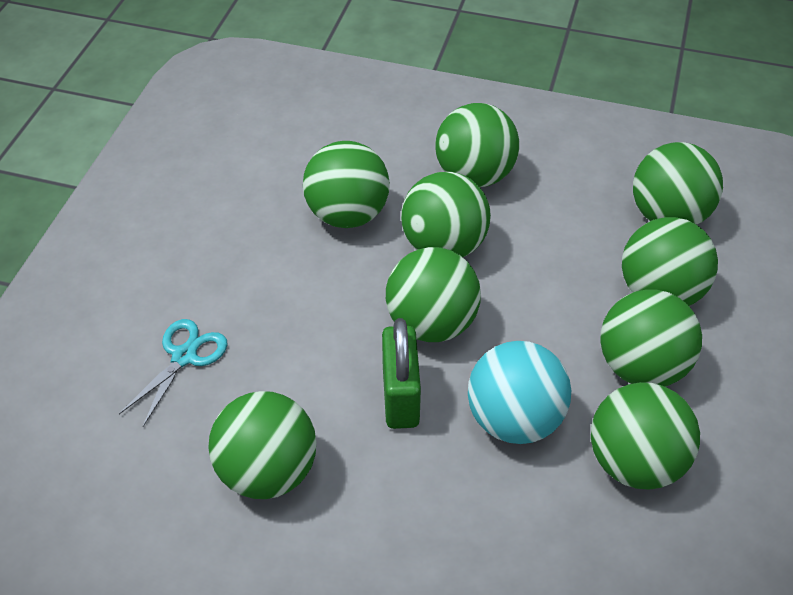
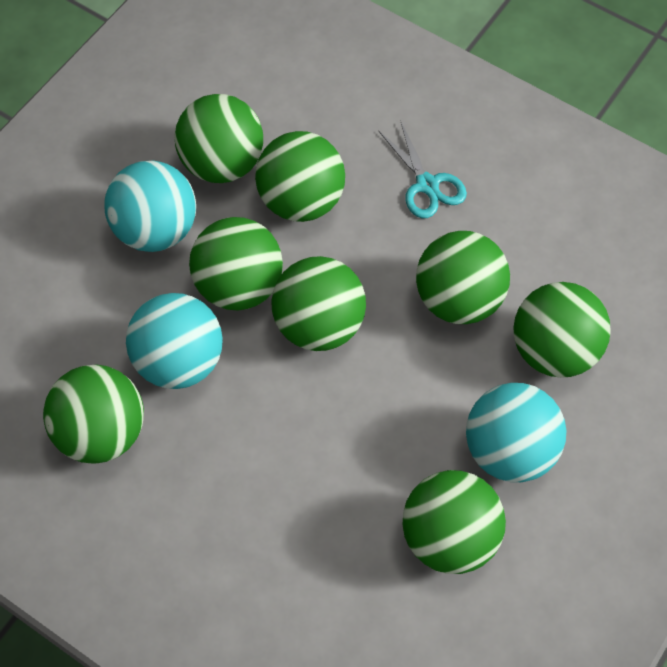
green ball: [208,391,316,499] [303,141,390,228] [386,247,481,342] [401,172,491,257] [435,103,520,187] [591,382,700,490] [600,289,702,386] [622,217,718,306] [633,142,723,224] = 9 -> [43,365,144,463] [175,94,263,183] [189,217,283,310] [255,131,345,222] [271,256,366,351] [402,470,506,574] [416,231,510,324] [513,282,611,378] = 8
green padlock: [382,318,421,429] = 1 -> none = 0
turquoise ball: [468,341,571,444] = 1 -> [104,161,196,252] [126,293,223,389] [466,383,567,482] = 3

